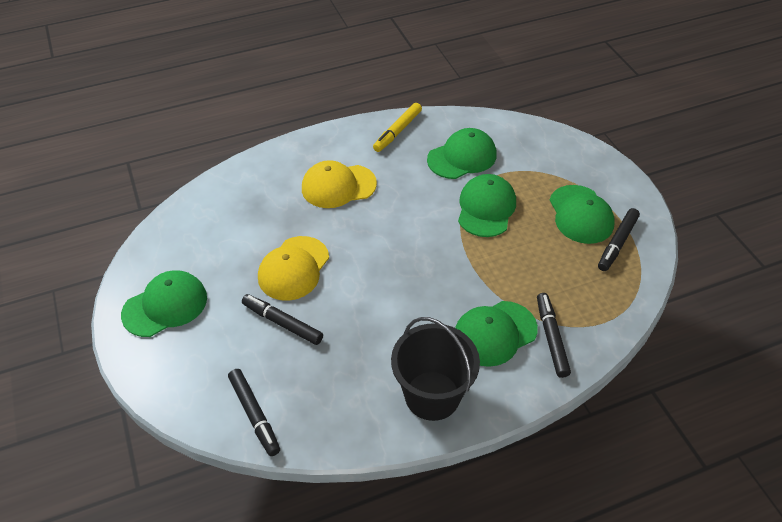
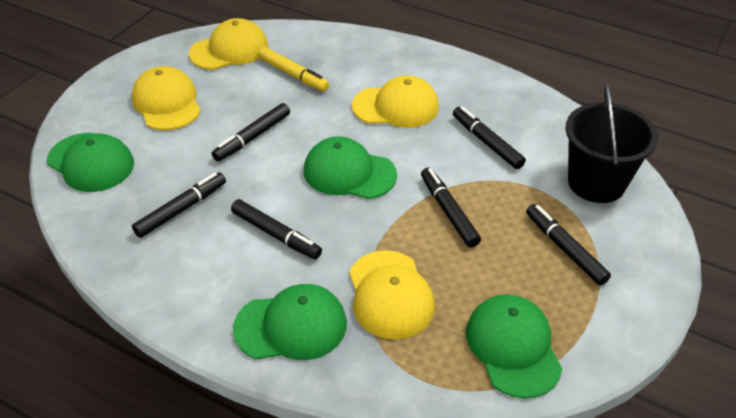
black marker: [228,369,280,456] [242,294,323,345] [537,293,571,378] [598,208,640,271] = 4 -> [132,172,226,238] [212,103,290,161] [231,199,322,259] [421,167,481,247] [453,106,526,169] [526,204,611,285] = 6
green cap: [121,270,207,337] [427,128,497,179] [455,301,538,367] [458,174,516,237] [550,185,615,244] = 5 -> [47,133,134,192] [233,284,347,360] [304,136,397,199] [466,294,562,399] = 4
yellow cap: [258,236,329,301] [302,160,377,208] = 2 -> [132,66,201,130] [189,18,268,70] [349,250,435,339] [352,75,439,128] = 4

